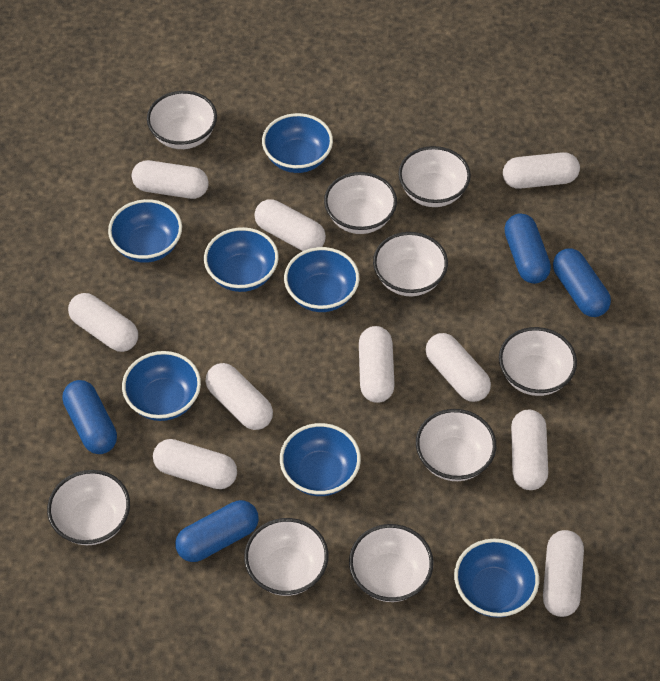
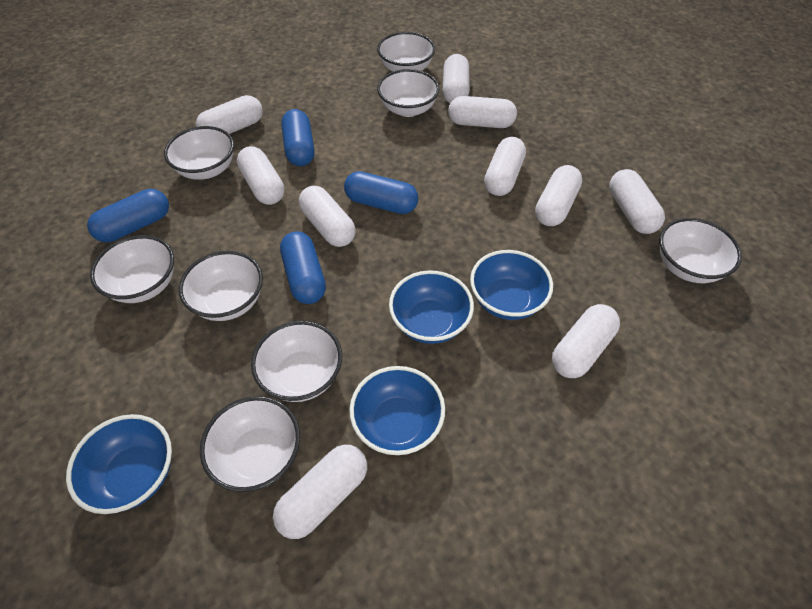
blue bowl: [108,199,182,263] [122,351,201,421] [204,227,279,292] [262,113,333,173] [280,423,361,496] [284,247,359,312] [454,538,539,618] = 7 -> [66,414,172,514] [349,366,445,455] [389,270,474,344] [470,250,553,320] = 4
white bowl: [47,470,130,545] [147,91,217,149] [244,518,328,596] [324,172,397,234] [349,524,433,602] [373,232,448,296] [398,146,471,207] [416,409,496,481] [499,327,577,396] = 9 -> [90,235,174,303] [164,126,234,180] [179,251,263,321] [200,396,300,492] [251,321,342,402] [377,32,435,72] [377,69,440,117] [659,218,742,283] = 8

